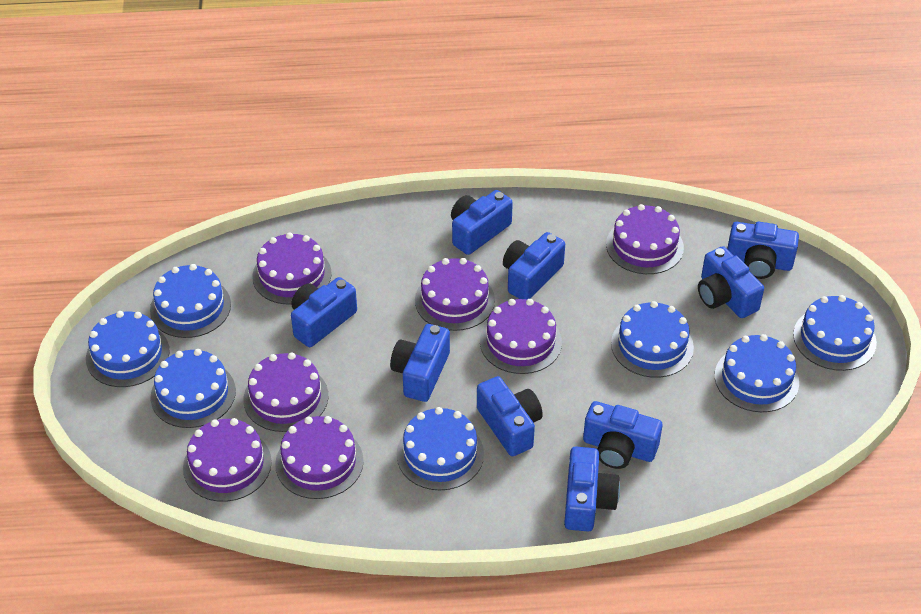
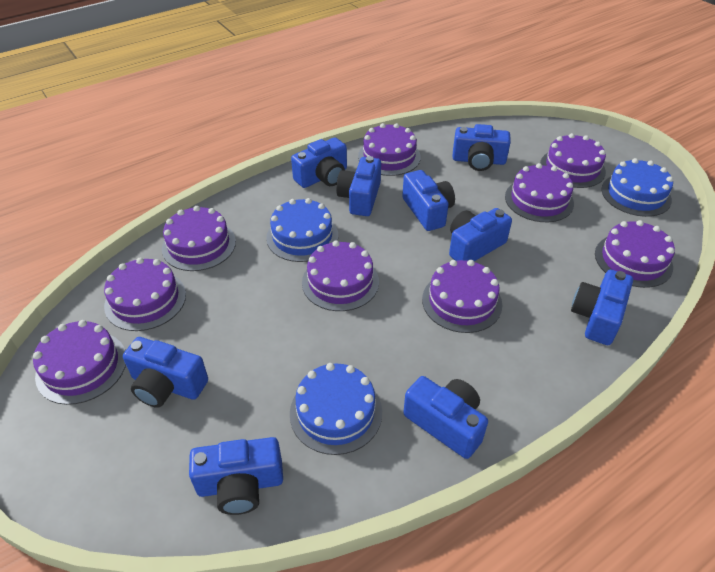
blue cake: [86,311,170,387] [150,264,231,338] [151,349,236,428] [396,407,484,490] [611,301,694,378] [715,334,799,412] [793,295,877,371] = 7 -> [266,198,338,262] [290,363,382,455] [601,158,673,217] = 3
purple cake: [183,418,272,502] [243,352,328,432] [252,232,332,305] [275,416,364,499] [415,258,495,331] [480,299,562,374] [606,204,684,274] = 7 -> [33,320,126,405] [104,258,186,331] [162,206,236,271] [302,240,379,311] [358,123,421,176] [422,260,502,333] [505,163,574,222] [540,133,606,188] [595,220,675,288] = 9

